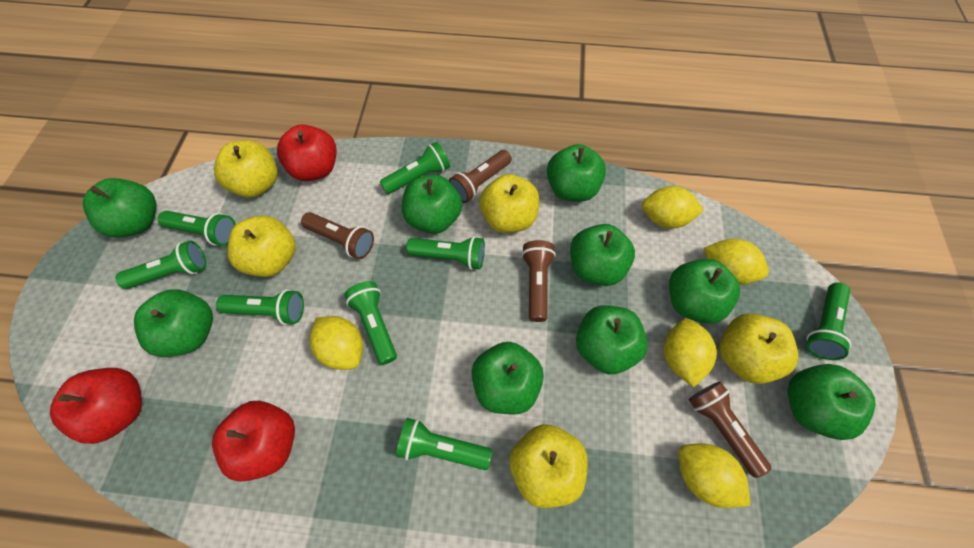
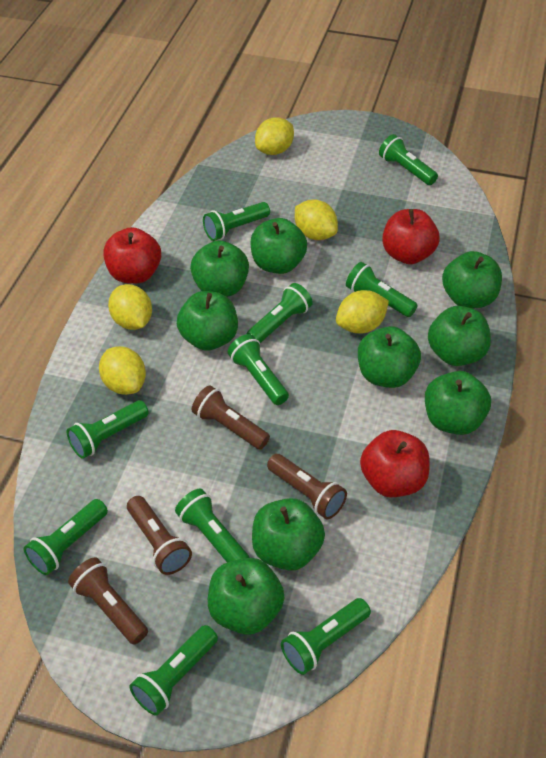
green flashlight: [115,241,206,289] [158,211,236,246] [216,289,304,325] [344,281,397,365] [380,142,450,194] [396,418,492,470] [406,236,485,270] [807,282,852,360] = 8 -> [24,499,108,575] [67,400,149,459] [129,625,218,716] [175,489,250,562] [203,202,270,241] [228,334,289,405] [247,283,313,343] [281,598,371,675] [346,262,418,317] [379,134,438,185] = 10
yellow apple: [214,140,278,198] [227,216,296,277] [479,174,539,233] [510,424,588,508] [719,314,798,384] = 5 -> none = 0

